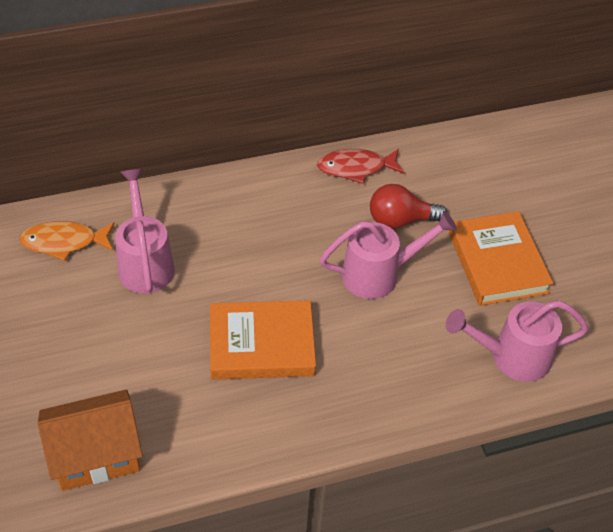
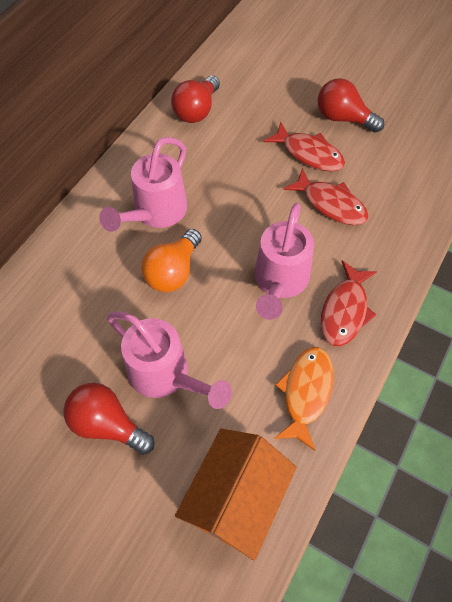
orange book: [210,300,316,380] [449,211,553,306] = 2 -> none = 0
orange light bulb: none = 0 -> [141,229,202,292] = 1
red fish: [317,149,405,184] = 1 -> [263,122,345,171] [283,168,369,225] [321,260,377,346] = 3
red light bulb: [370,184,447,229] = 1 -> [63,383,155,455] [171,75,220,123] [317,78,384,133] = 3

